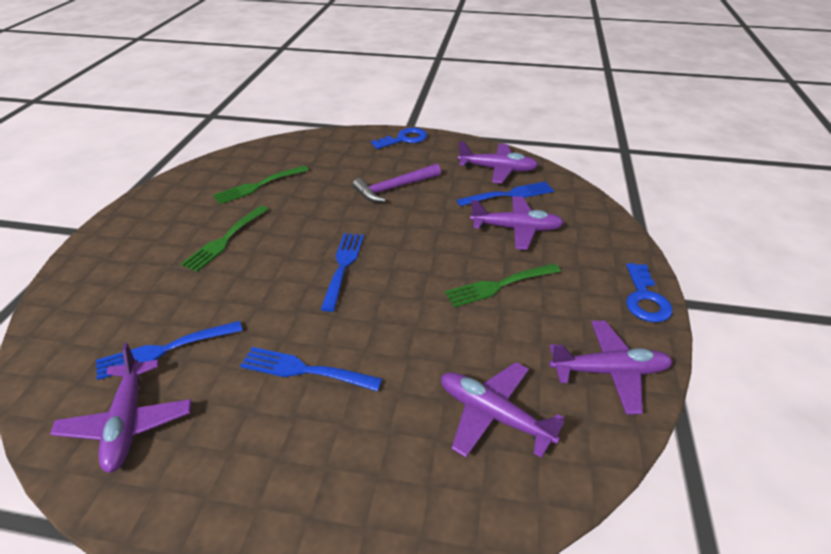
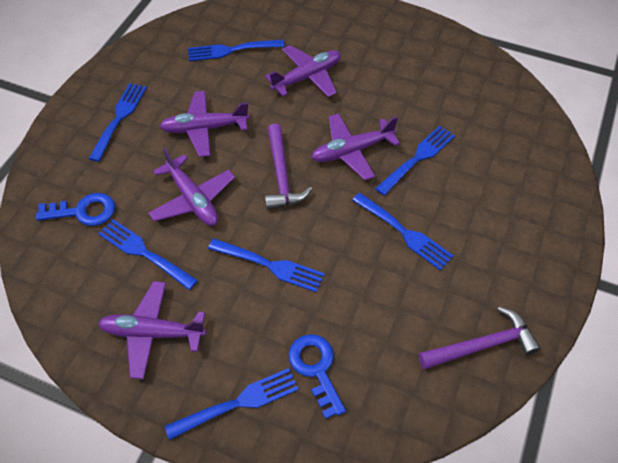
blue fork: [96,321,242,380] [240,347,382,391] [321,233,364,312] [457,182,554,206] = 4 -> [89,83,147,162] [98,219,198,290] [165,368,299,440] [188,40,285,61] [208,238,324,292] [352,193,454,271] [375,126,455,196] = 7
green fork: [181,206,269,272] [213,165,309,204] [445,263,561,307] = 3 -> none = 0
purple hammer: [352,163,441,202] = 1 -> [265,124,312,210] [419,307,541,369] = 2

